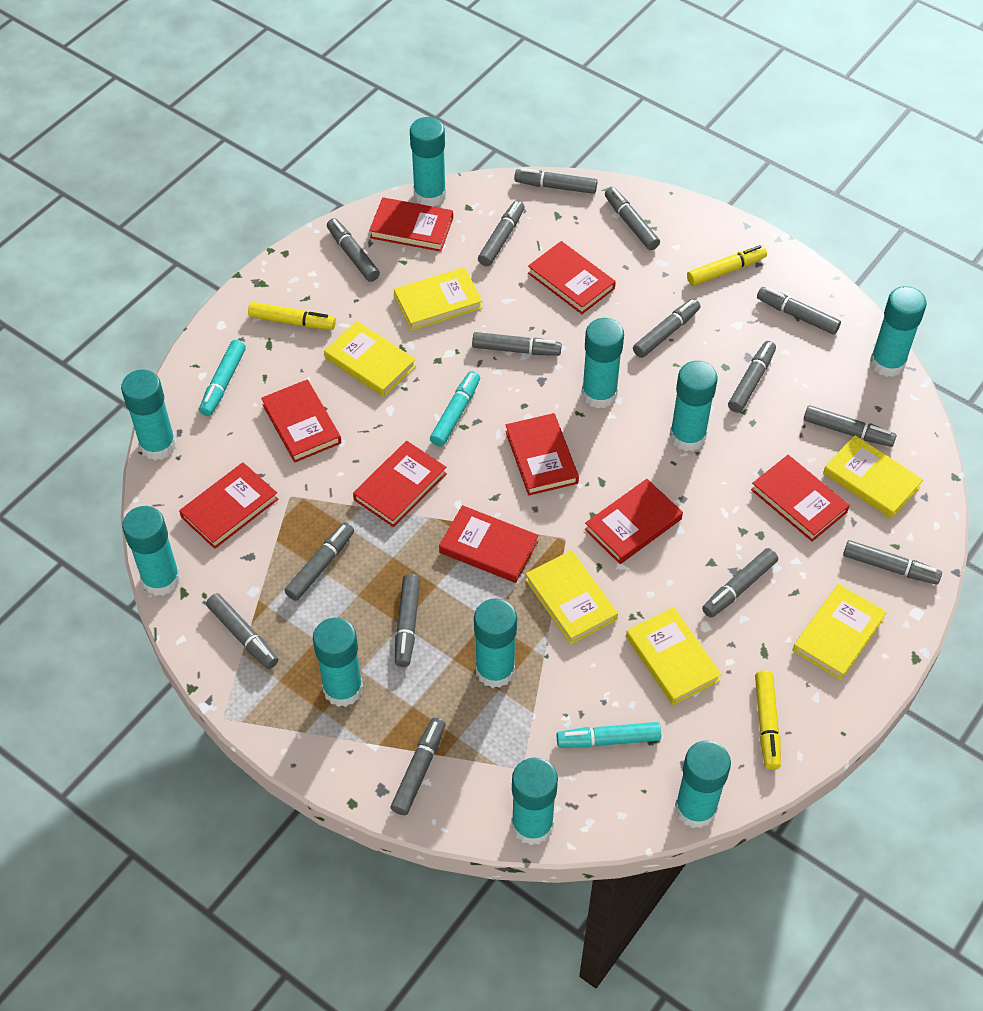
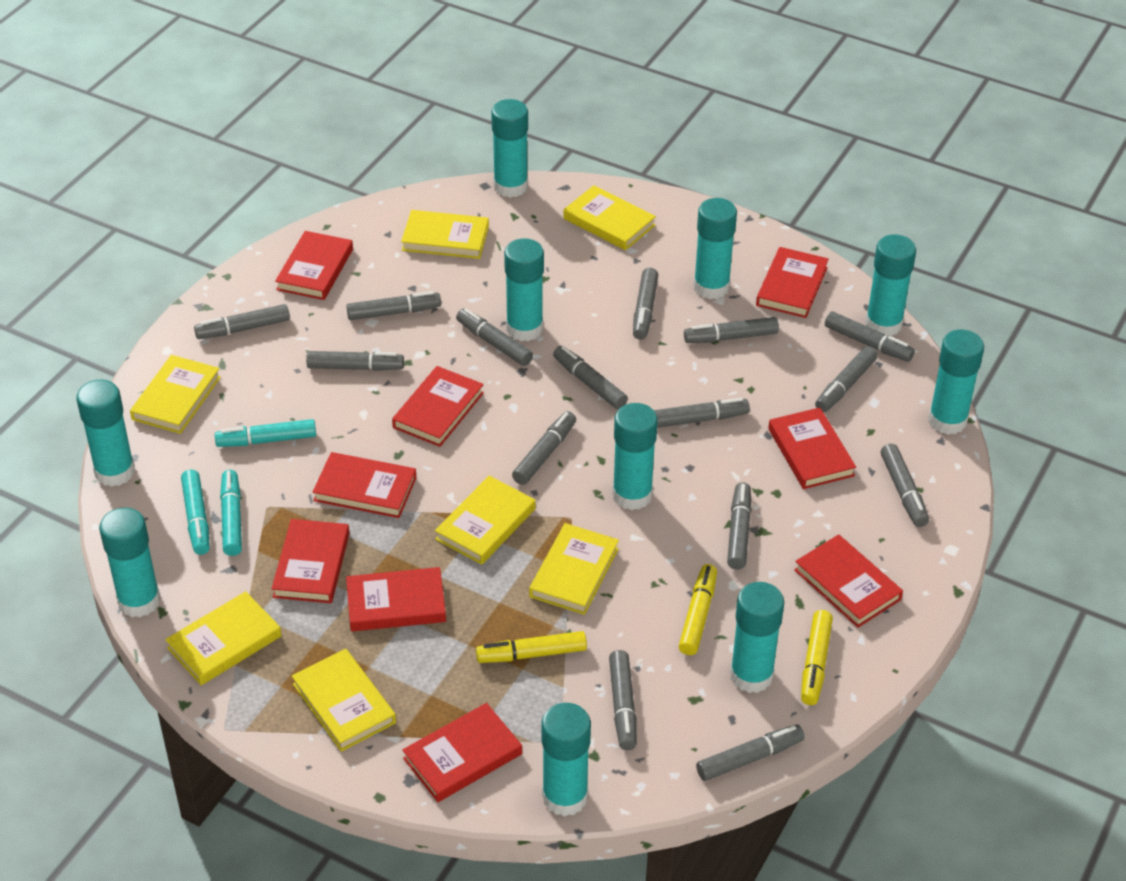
yellow book: [324,321,416,397] [394,267,483,331] [526,550,618,644] [626,607,722,705] [793,584,887,680] [823,435,923,519] = 6 -> [130,355,221,434] [165,591,282,685] [292,649,396,752] [401,210,489,259] [435,476,535,565] [529,523,619,615] [563,185,656,250] = 7

